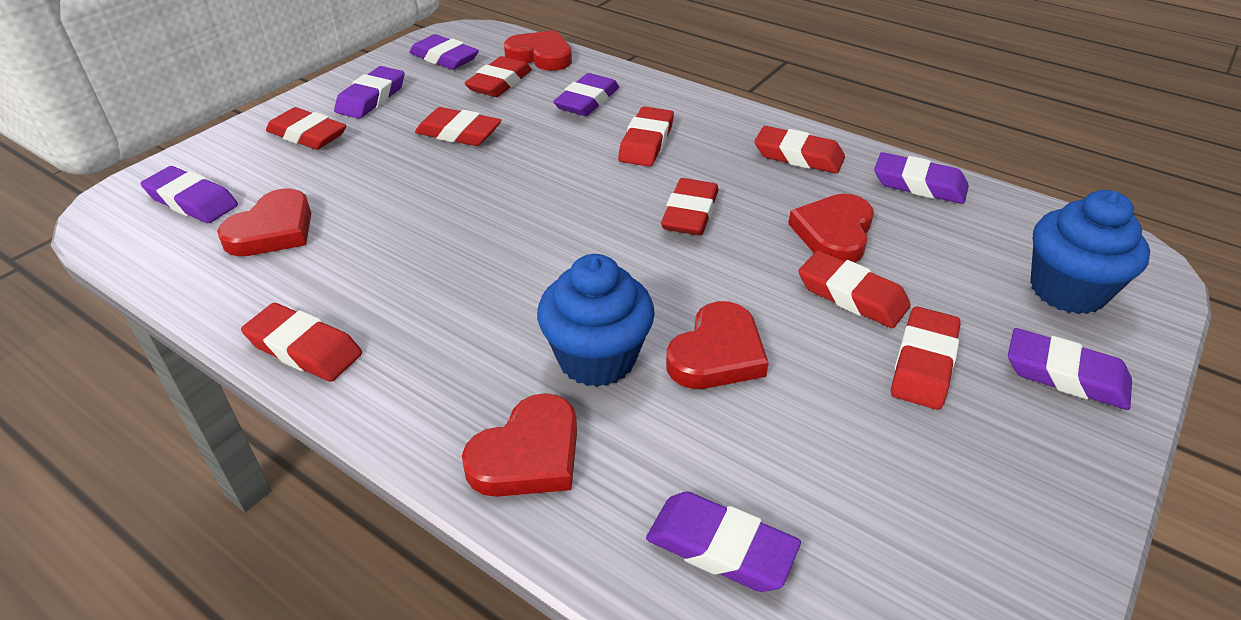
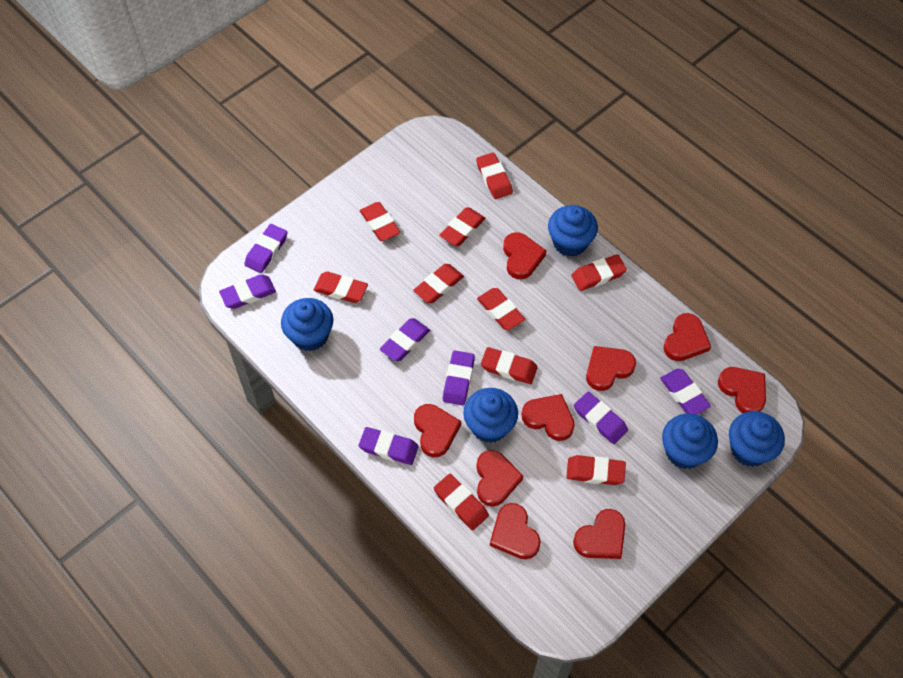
blue cupcake: [537,254,655,387] [1030,190,1150,314] = 2 -> [281,298,333,351] [463,388,518,443] [548,205,598,257] [662,414,718,469] [729,411,785,467] = 5
red eraser: [241,303,362,382] [266,107,346,150] [415,107,502,146] [464,56,532,97] [618,106,674,167] [661,178,719,236] [754,126,845,174] [798,251,911,328] [891,306,961,410] = 9 -> [314,272,368,303] [360,202,400,241] [413,264,464,303] [434,474,489,530] [439,207,485,246] [476,152,513,199] [477,288,525,330] [481,347,538,384] [566,455,626,485] [571,254,627,291] = 10
red heart: [217,189,311,256] [462,393,577,497] [504,30,572,71] [666,301,769,389] [788,194,874,263] = 5 -> [414,404,461,457] [477,450,523,507] [490,503,541,559] [503,232,547,279] [522,394,575,441] [573,509,625,559] [586,346,636,391] [663,313,711,361] [718,367,766,413] = 9

